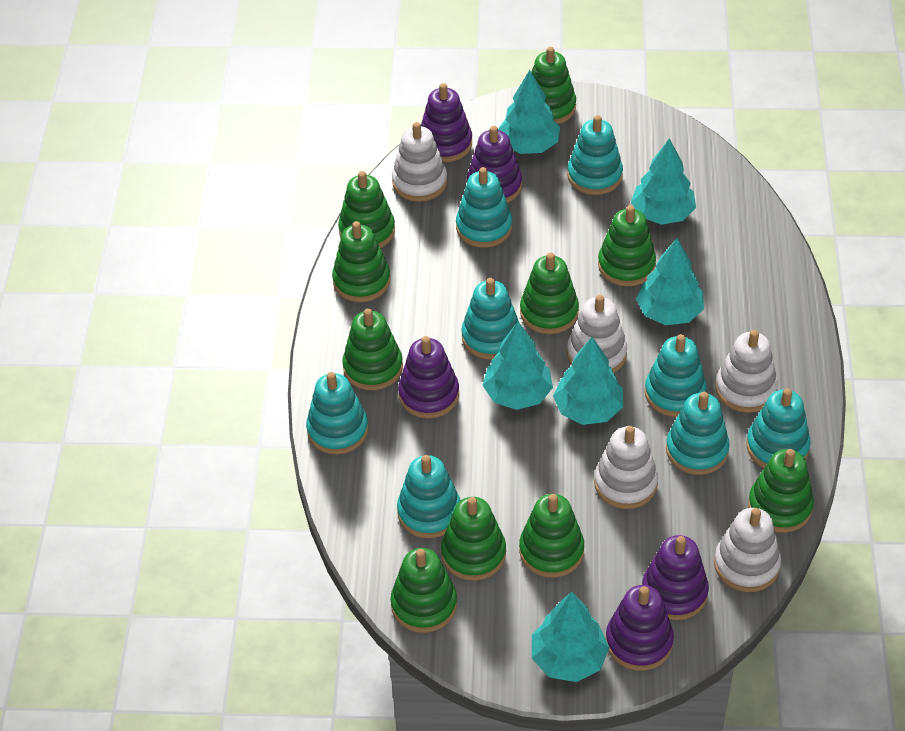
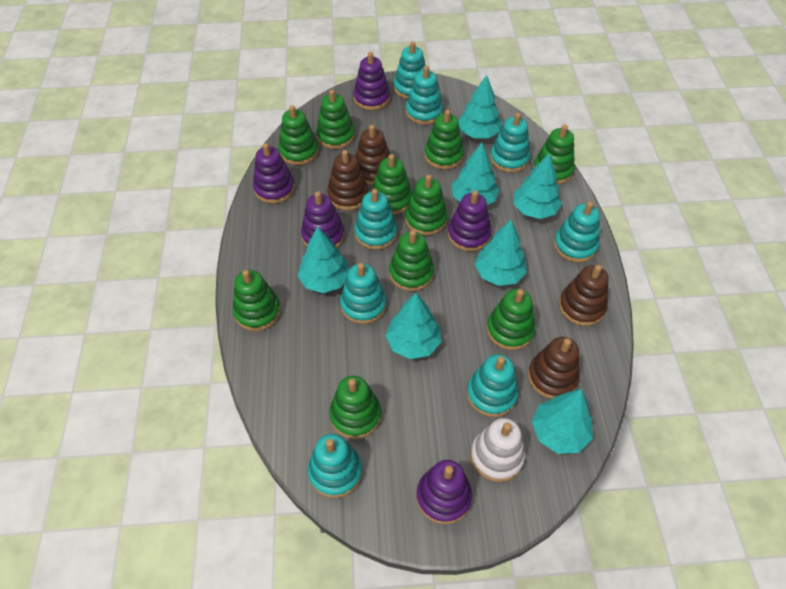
brown stacking toy: none = 0 -> [327,150,368,210] [355,125,390,185] [528,337,580,399] [559,265,609,326] = 4
turquoise tree: [482,322,553,410] [498,70,560,154] [532,592,609,682] [553,337,623,425] [631,138,696,225] [636,238,704,325] = 6 -> [297,226,349,293] [385,293,441,359] [452,143,499,205] [458,75,502,138] [475,220,527,286] [513,153,562,219] [532,389,593,454] = 7
white stacking toy: [392,122,447,202] [567,295,627,373] [594,426,658,509] [714,508,781,592] [715,330,778,413] = 5 -> [470,418,525,482] = 1

